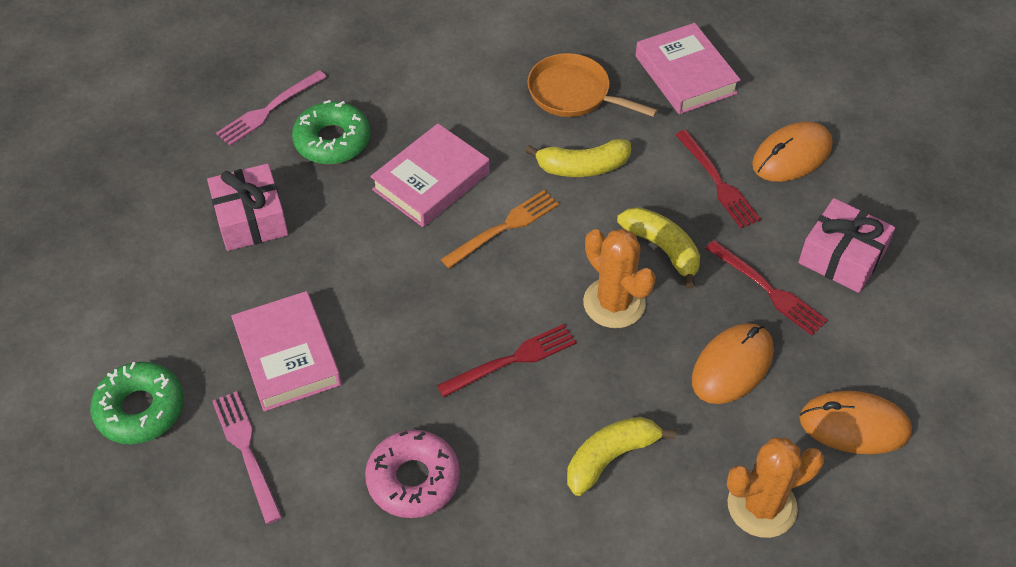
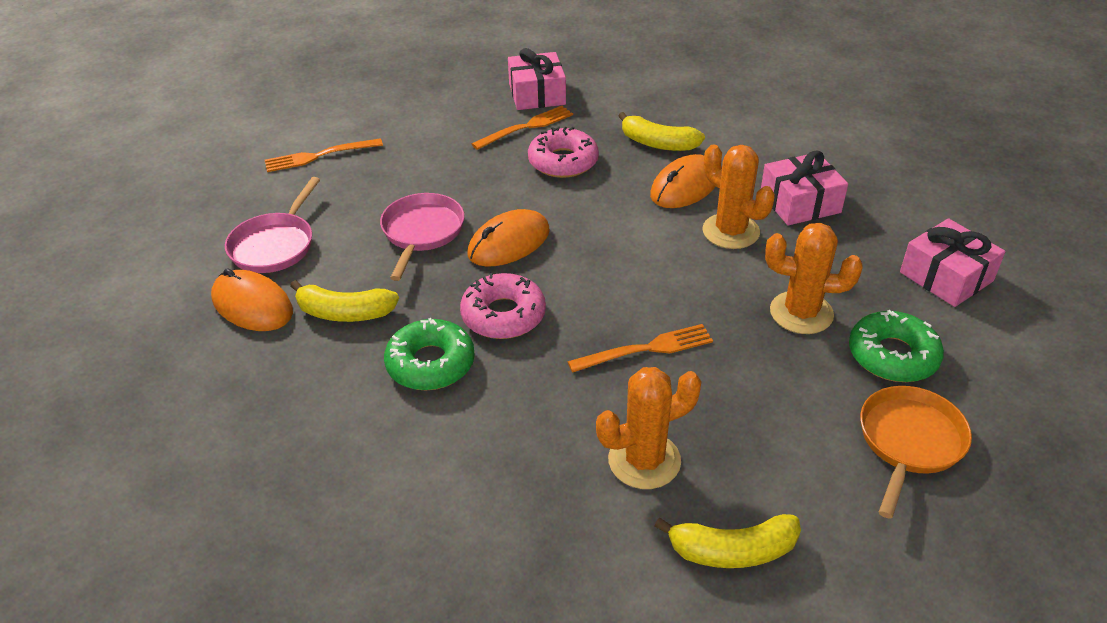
orange cactus: [583,229,656,328] [726,437,825,538] = 2 -> [596,367,702,489] [702,145,775,249] [765,222,862,334] = 3
orange fork: [441,190,559,268] = 1 -> [265,138,383,172] [472,106,573,150] [567,324,713,373] = 3
pink book: [231,291,342,412] [370,123,490,227] [636,23,741,114] = 3 -> none = 0
pink donut: [365,430,460,518] = 1 -> [460,273,546,339] [528,127,599,178] = 2
pink fork: [212,391,282,524] [216,70,326,146] = 2 -> none = 0
pink gift: [207,163,288,251] [798,198,895,293] = 2 -> [508,48,566,110] [761,151,848,226] [900,218,1005,307] = 3
pink pan: none = 0 -> [225,177,320,273] [380,193,465,281] = 2
red fork: [437,324,576,397] [676,130,761,228] [705,240,828,335] = 3 -> none = 0

